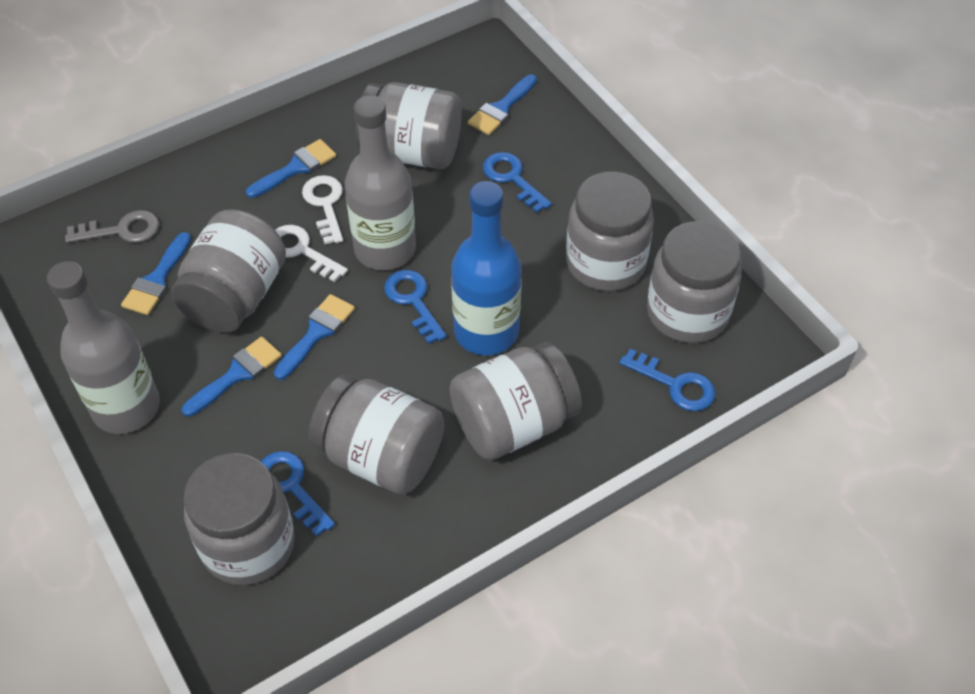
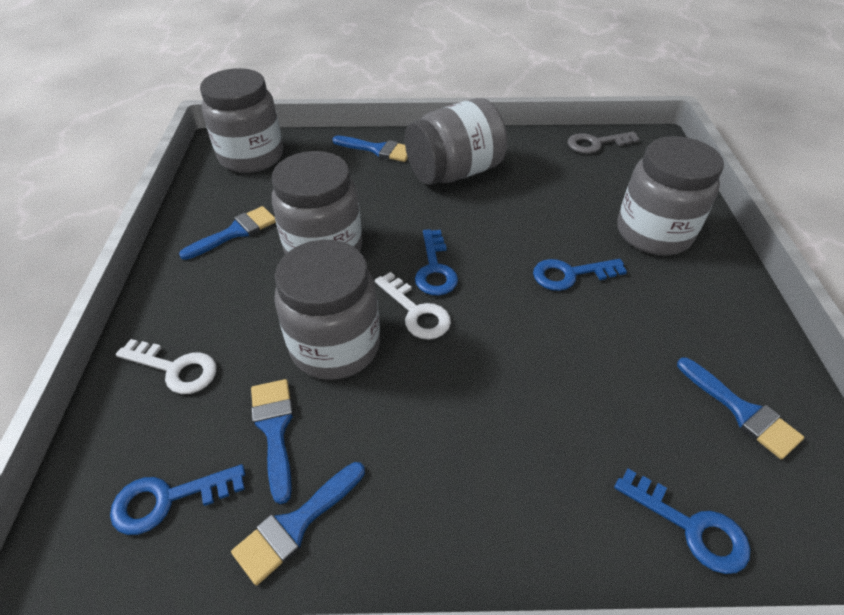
blue bottle: [451,181,522,355] = 1 -> none = 0
grey bottle: [47,261,160,434] [345,95,416,270] = 2 -> none = 0
grey jar: [171,210,286,333] [183,453,295,585] [308,374,444,494] [356,82,462,169] [450,342,582,460] [566,172,654,291] [647,221,742,343] = 7 -> [200,68,283,173] [272,151,362,255] [274,240,380,380] [405,98,507,185] [617,136,724,255] = 5

